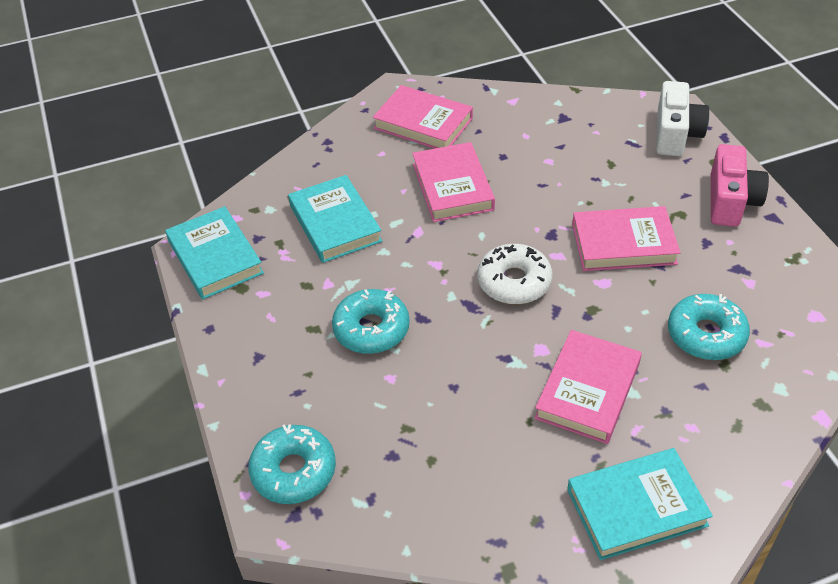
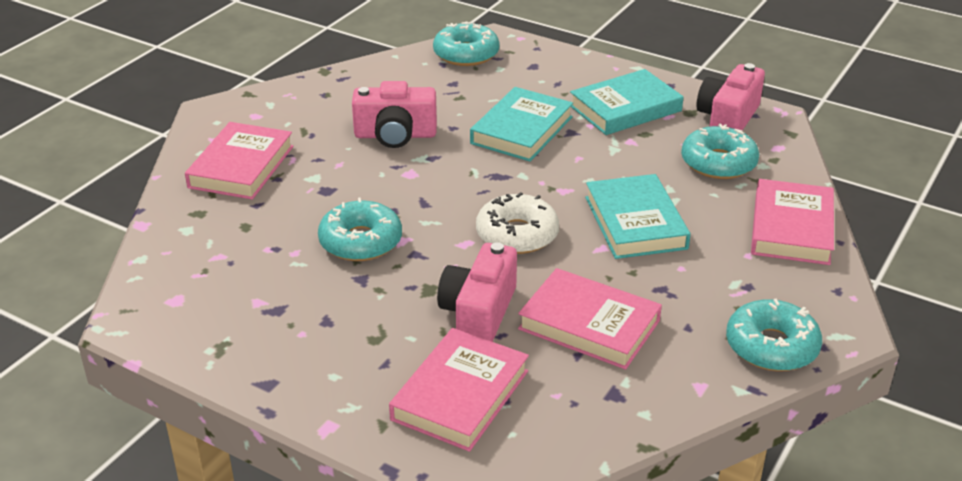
pink camera: [711,144,769,227] = 1 -> [352,81,437,148] [437,242,517,342] [697,63,765,131] = 3
turquoise donut: [248,424,336,504] [332,289,410,354] [668,294,750,360] = 3 -> [318,198,402,261] [433,22,499,66] [681,124,759,179] [726,299,822,371] = 4
white camera: [656,81,709,156] = 1 -> none = 0

